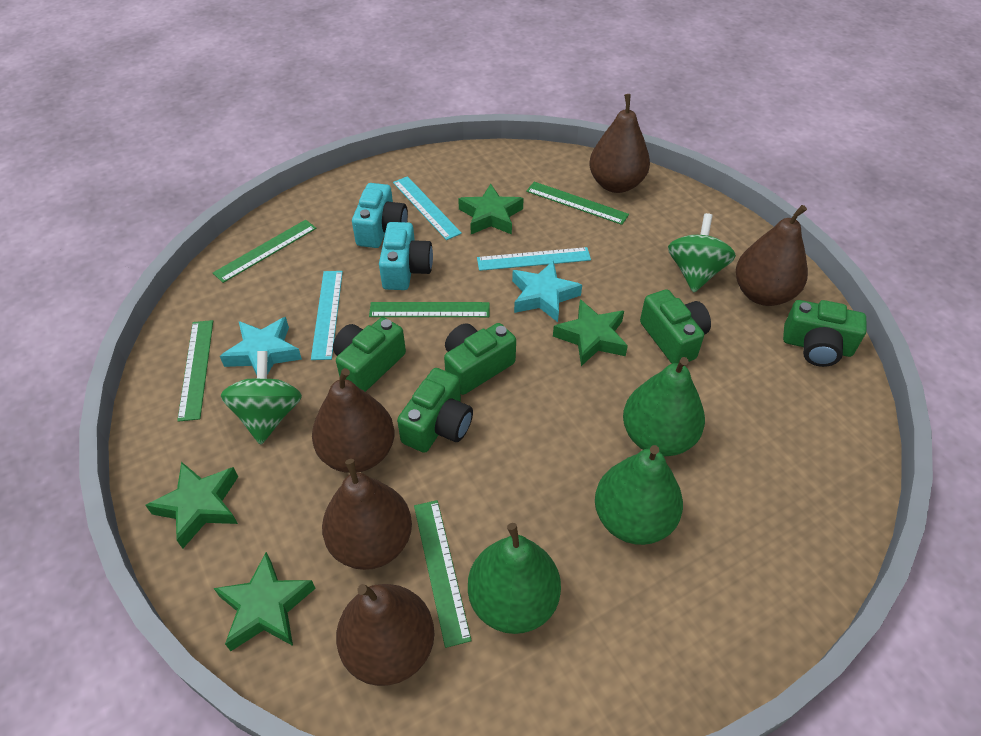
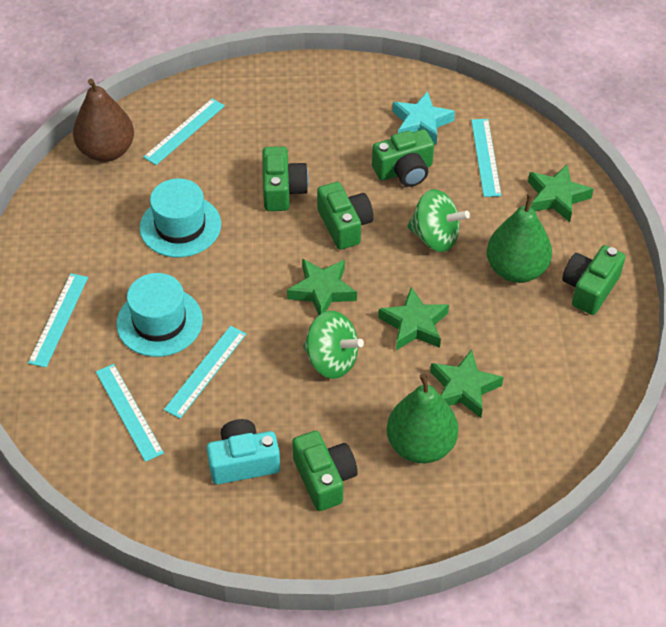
brown pear: [312,368,395,473] [322,459,412,570] [336,584,434,686] [589,94,650,193] [736,205,808,306] = 5 -> [73,79,134,162] = 1
green pear: [468,523,561,634] [595,445,683,545] [623,357,705,456] = 3 -> [387,373,458,463] [487,193,552,283] = 2
green ruler: [177,320,213,422] [213,220,316,283] [369,302,490,317] [414,500,472,648] [526,182,629,225] = 5 -> none = 0
turquoise camera: [352,183,408,248] [379,222,433,290] = 2 -> [207,419,280,484] = 1
turquoise hat: none = 0 -> [116,273,203,357] [139,179,221,257] = 2
turquoise ruler: [311,271,343,360] [393,176,462,240] [477,247,591,271] = 3 -> [28,273,88,367] [96,364,164,462] [143,98,225,165] [164,326,246,419] [471,119,501,197] = 5
turquoise star: [220,317,302,375] [512,260,582,322] = 2 -> [393,91,455,145] = 1

